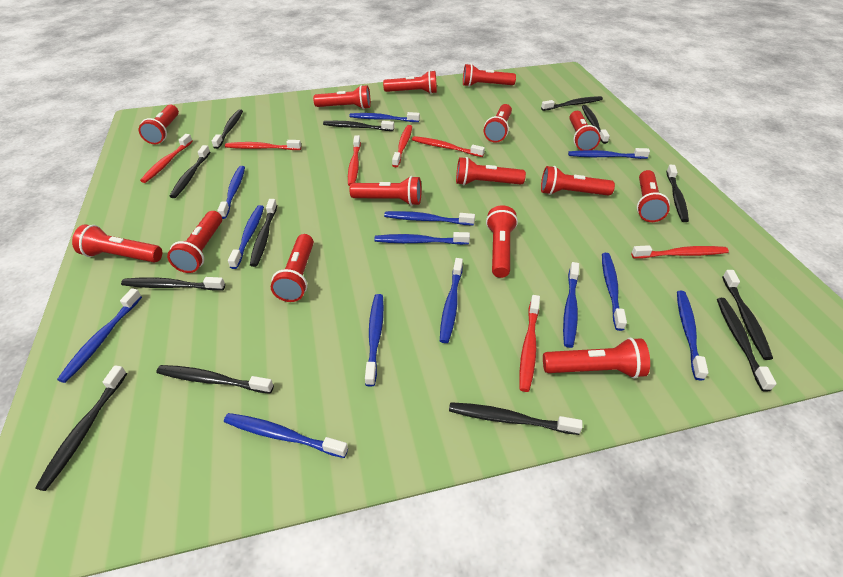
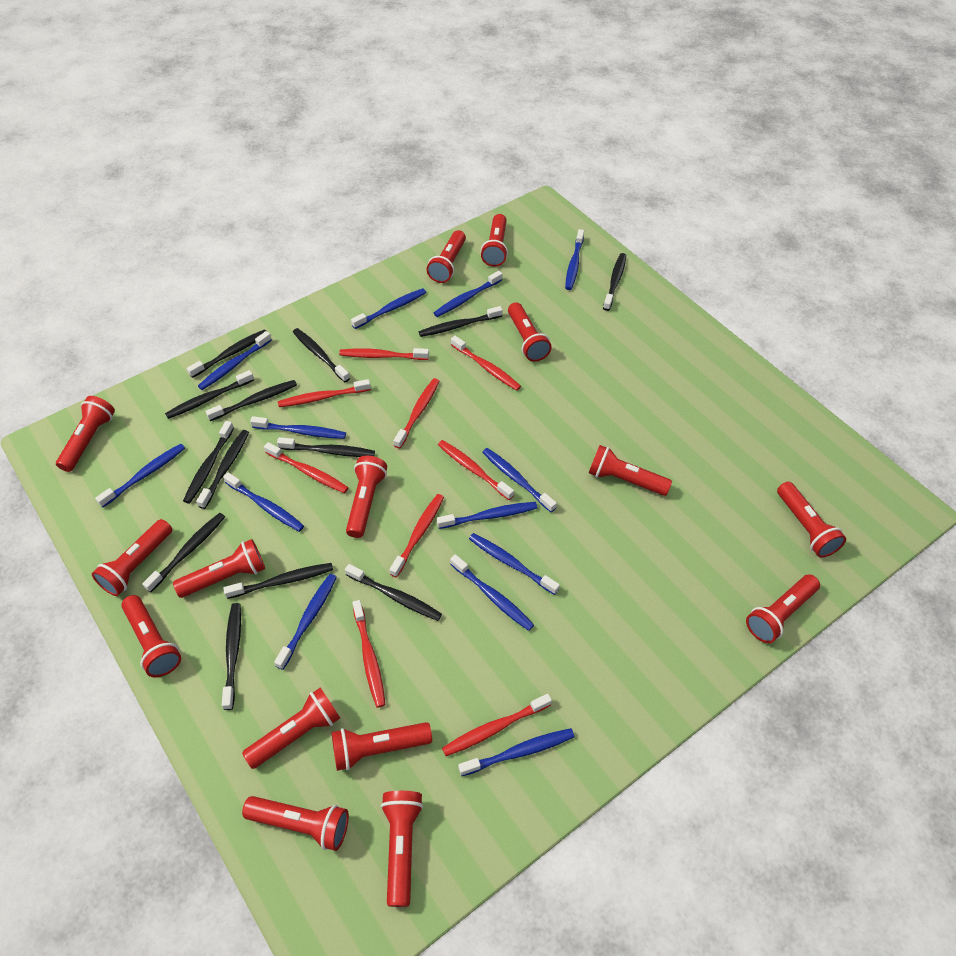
red toothbrush: [140,134,193,183] [225,140,301,150] [348,135,361,186] [392,125,412,167] [412,136,485,157] [519,295,540,392] [631,245,729,259] = 7 -> [264,442,349,493] [278,379,371,407] [339,348,429,360] [352,600,385,708] [389,494,444,578] [394,378,439,449] [438,440,514,500] [442,694,552,756] [451,336,521,391] = 9

